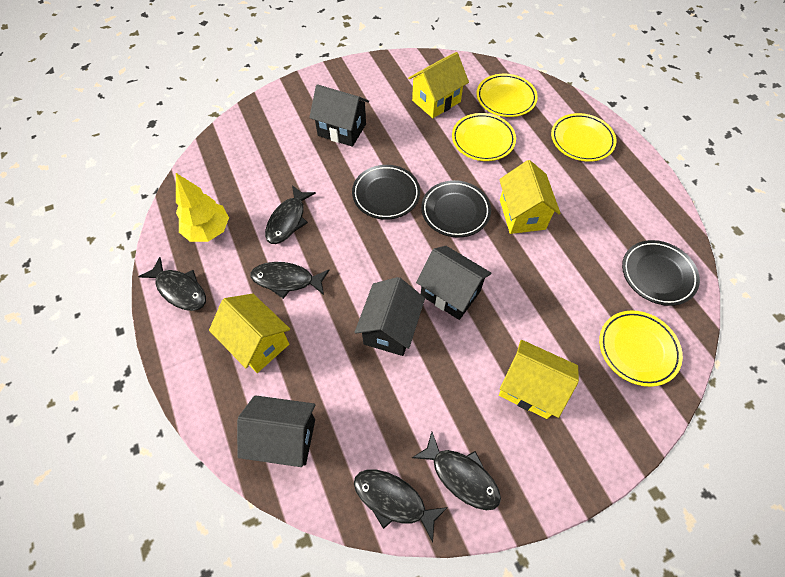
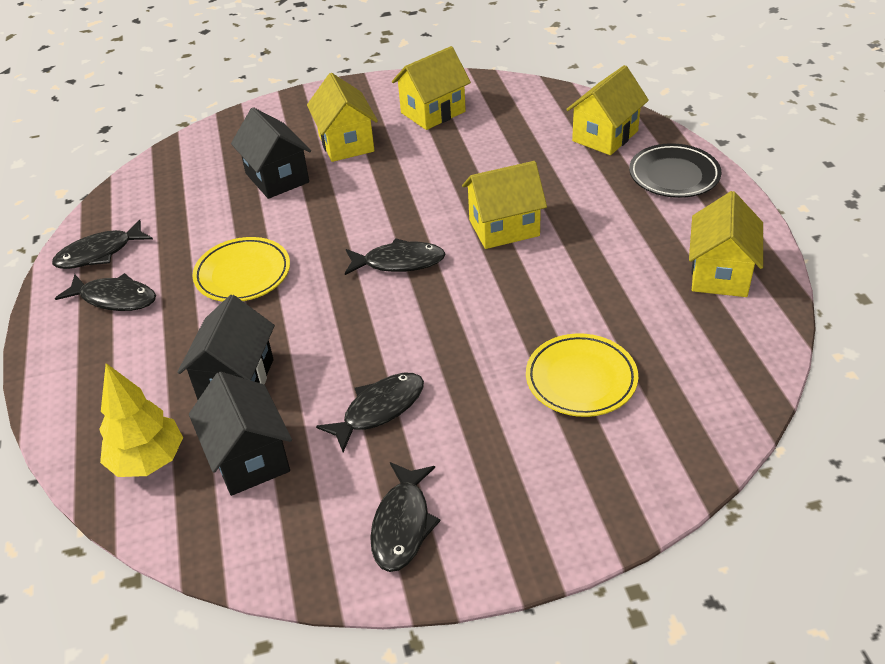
black house: [237,395,315,467] [309,84,369,147] [355,277,425,356] [416,246,492,320] = 4 -> [177,295,275,400] [189,372,292,496] [231,107,311,199] = 3
black plate: [352,165,420,220] [421,180,491,238] [622,240,700,306] = 3 -> [629,143,721,198] = 1
yellow house: [209,294,290,373] [408,52,469,118] [499,160,561,234] [499,340,579,419] = 4 -> [307,73,378,162] [392,46,471,130] [462,161,547,249] [566,65,649,155] [689,191,763,297] = 5
yellow plate: [452,113,516,161] [477,74,538,117] [551,113,617,162] [599,310,683,387] = 4 -> [193,237,290,302] [526,333,638,417] = 2

